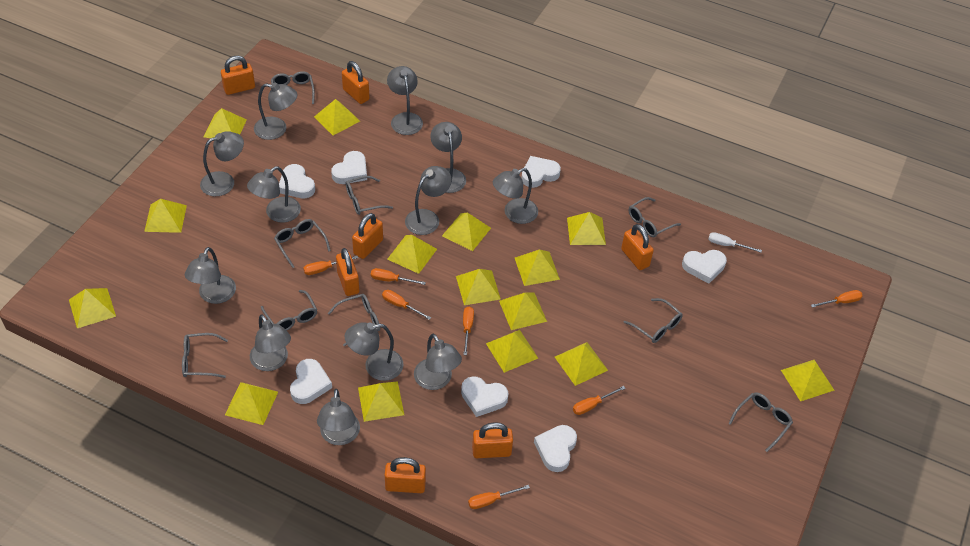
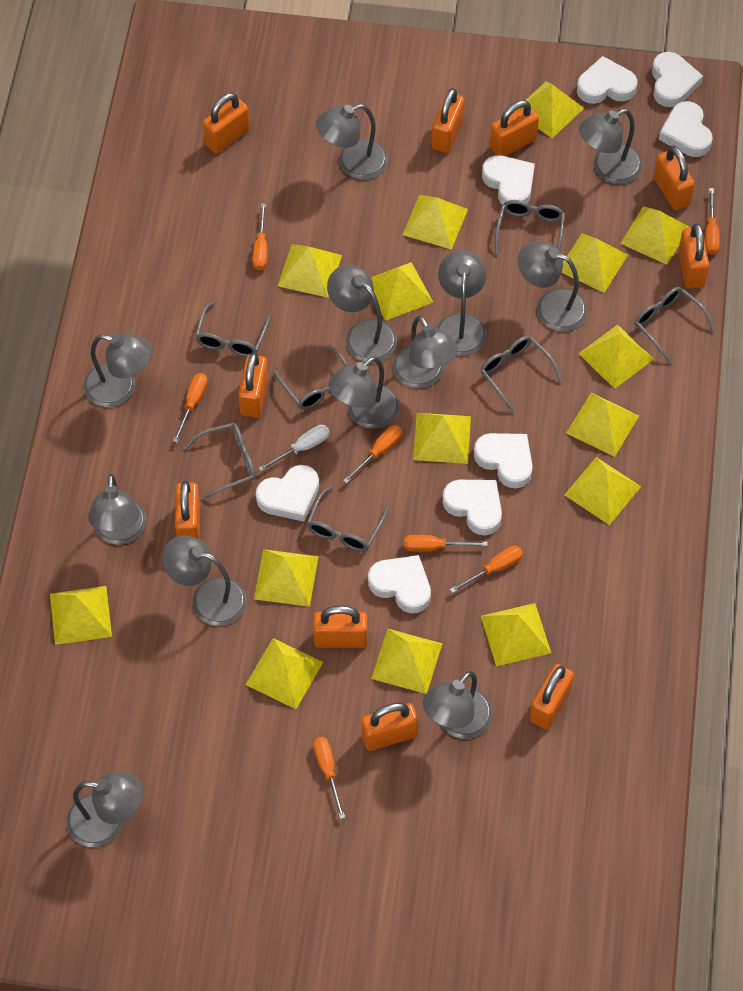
grey glasses: [182,333,228,378] [261,290,317,331] [271,71,315,104] [274,219,331,268] [328,294,380,346] [345,176,393,215] [624,298,683,343] [629,197,681,237] [728,392,793,452] = 9 -> [183,423,256,500] [195,301,271,357] [273,345,348,410] [307,486,389,552] [480,336,562,414] [495,200,565,254] [635,287,715,364] = 7
orange padlock: [221,56,255,95] [336,248,359,296] [342,61,369,104] [352,213,383,259] [385,457,426,493] [472,422,513,458] [621,224,654,270] = 7 -> [175,481,200,539] [203,93,250,153] [238,352,269,418] [313,606,368,648] [361,703,418,751] [432,88,465,153] [490,100,539,156] [530,664,574,730] [653,146,695,210] [678,223,709,288] = 10
white heart: [279,164,315,198] [290,359,332,404] [331,151,367,184] [461,376,509,417] [521,156,561,188] [534,425,577,472] [682,250,727,284] = 7 -> [256,465,319,522] [368,555,431,613] [442,480,502,536] [474,433,533,488] [482,155,535,204] [577,56,637,104] [652,52,703,107] [659,101,713,157] = 8

